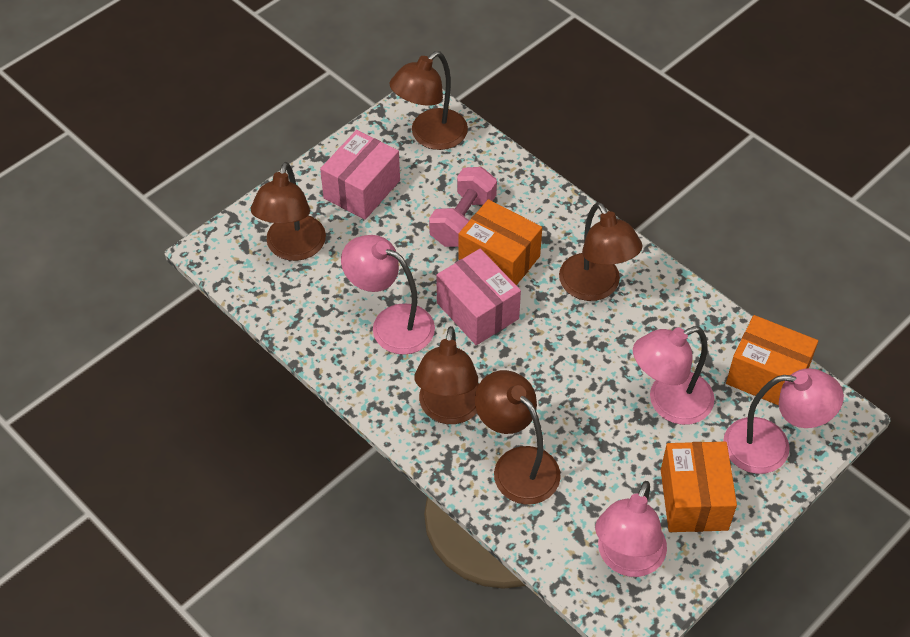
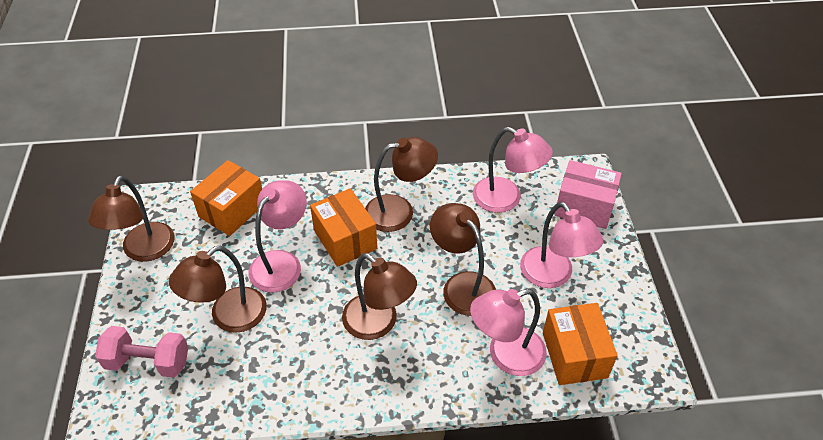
pink box: [320,130,400,220] [436,249,521,345] = 2 -> [555,160,622,229] = 1

